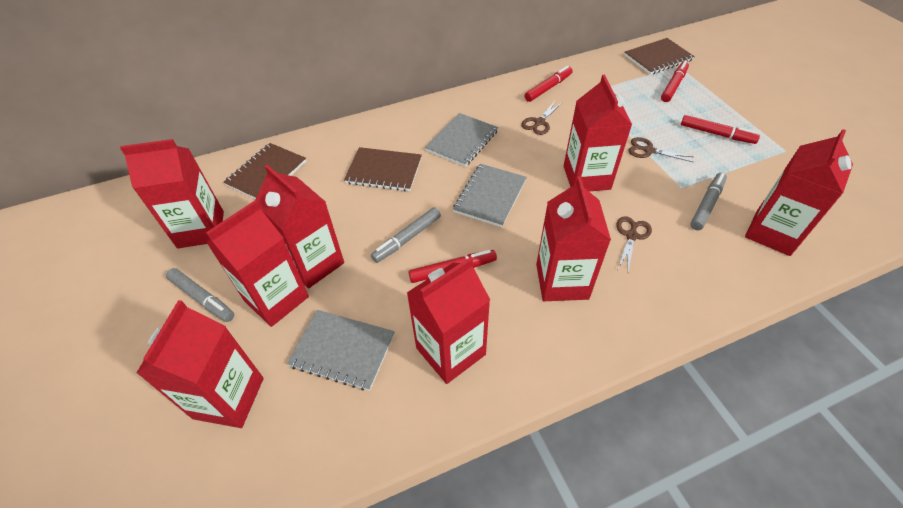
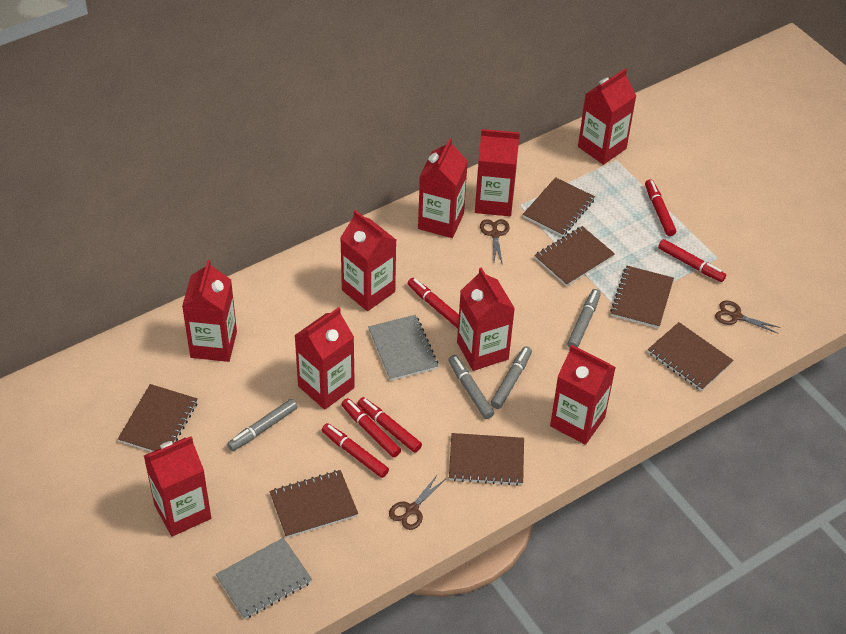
brown notebook: [224,143,306,199] [344,147,422,191] [624,38,695,75] = 3 -> [118,384,198,452] [269,470,358,538] [449,433,524,486] [523,177,595,237] [534,226,615,286] [610,266,674,328] [648,322,734,391] = 7
grey marker: [166,268,234,322] [371,207,441,263] [690,173,727,230] = 3 -> [227,399,298,451] [448,355,494,419] [491,346,532,409] [567,289,601,348] = 4
grey notebook: [287,310,395,391] [425,113,498,167] [453,164,527,227] = 3 -> [215,538,312,620] [368,315,438,381] = 2
red carton: [120,139,224,249] [137,300,264,428] [206,200,309,327] [255,165,344,289] [407,257,490,384] [536,176,611,301] [564,75,632,192] [745,129,853,256] = 8 -> [144,436,211,537] [182,260,237,362] [294,307,355,410] [340,210,396,311] [418,138,468,238] [457,267,515,371] [475,129,520,216] [550,344,616,445] [578,69,636,165] = 9
red marker: [409,250,497,283] [524,66,573,102] [661,61,689,102] [681,115,760,144] = 4 -> [322,423,389,478] [341,398,401,458] [357,397,422,452] [407,278,459,328] [645,179,676,236] [658,239,726,282] = 6

